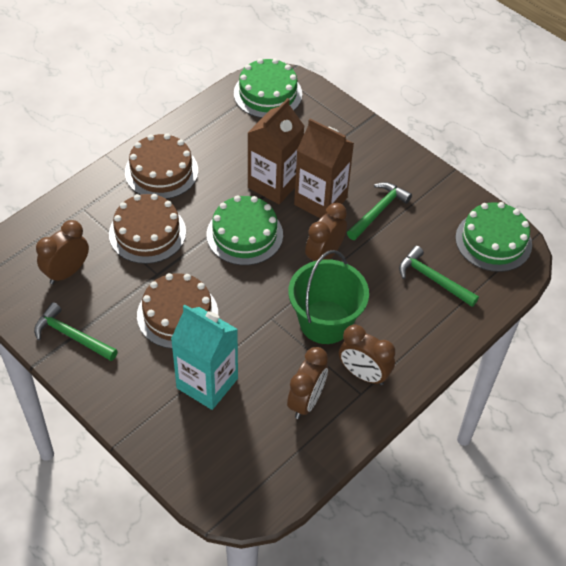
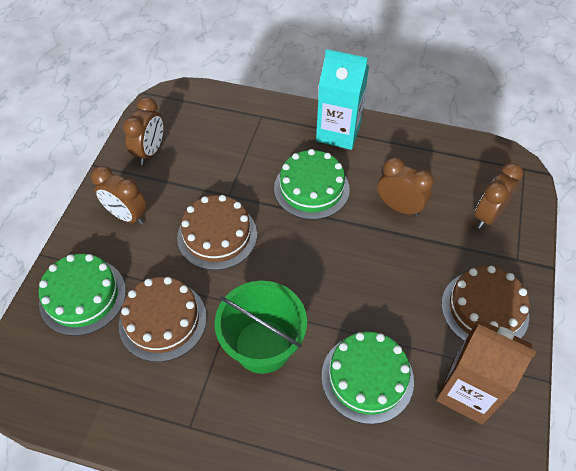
brown carton: [248,98,304,204] [294,118,354,218] = 2 -> [436,319,536,425] = 1
green hammer: [34,302,118,361] [347,182,412,240] [399,246,479,307] = 3 -> none = 0

